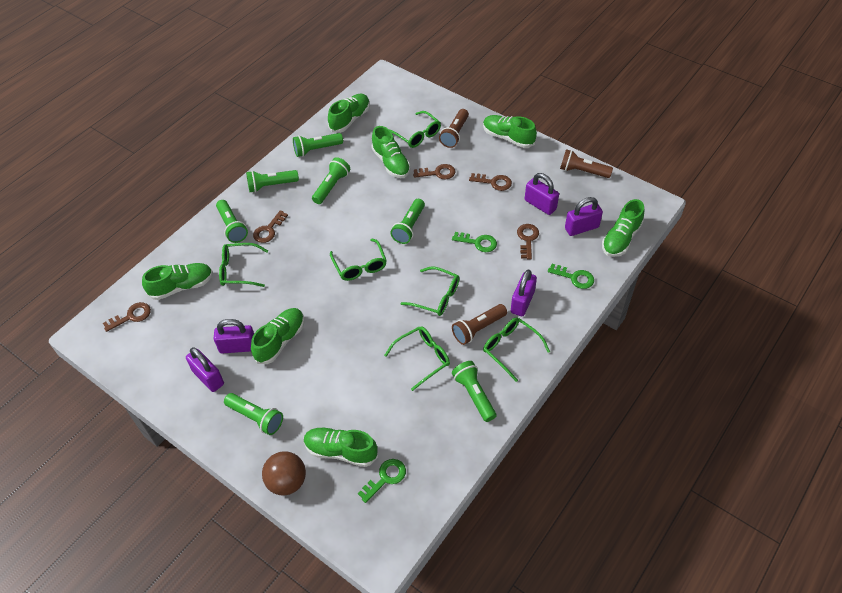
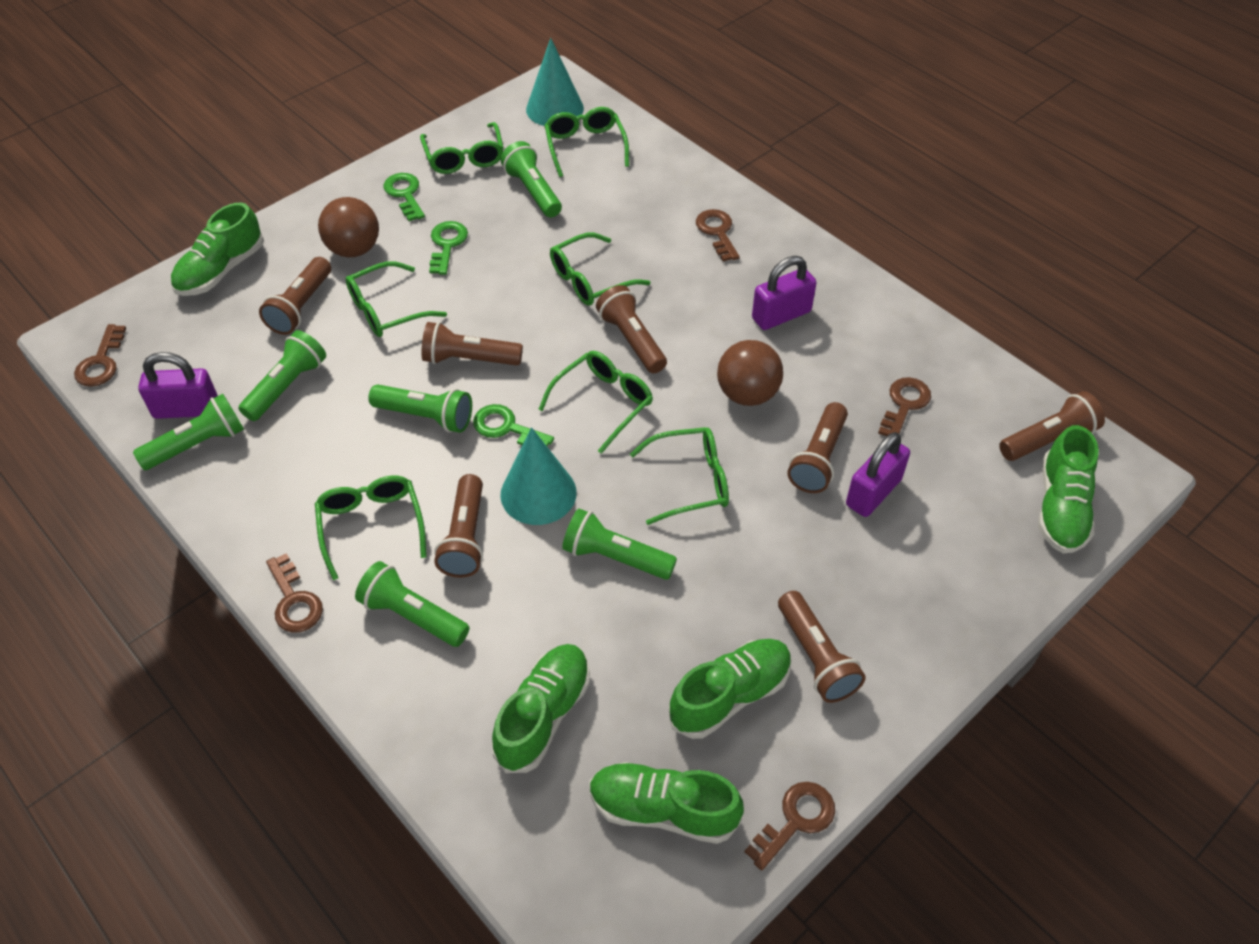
brown ball: [262,451,306,495] = 1 -> [318,197,379,257] [717,340,783,406] = 2
brown flashlight: [439,109,469,148] [452,304,507,345] [560,149,613,178] = 3 -> [259,257,331,335] [421,322,523,366] [434,474,483,578] [596,285,667,373] [778,591,866,703] [787,402,848,493] [999,391,1105,461] = 7
green flashlight: [216,200,248,243] [224,393,283,435] [246,170,299,193] [293,133,343,157] [312,157,350,204] [390,199,425,244] [452,361,496,422] = 7 -> [133,394,244,470] [238,330,326,421] [355,561,470,647] [368,385,472,433] [501,141,562,218] [562,508,677,580] = 6
green glasses: [219,243,268,287] [330,239,387,281] [384,326,450,391] [390,111,441,148] [400,267,460,316] [483,318,550,382] = 6 -> [315,475,427,580] [345,261,447,337] [420,122,504,174] [538,351,653,454] [545,107,629,177] [550,233,650,306] [630,427,729,525] = 7
green shoe: [142,263,213,300] [251,308,304,364] [304,427,378,467] [328,94,370,133] [371,126,411,178] [483,115,537,148] [602,199,644,257] = 7 -> [171,203,264,296] [492,644,590,773] [589,762,744,844] [668,639,792,739] [1038,425,1099,553] = 5
purple padlock: [186,347,224,392] [213,319,254,353] [511,269,537,316] [525,173,559,215] [565,197,603,236] = 5 -> [138,352,218,419] [752,256,816,330] [846,432,910,517] = 3
turquoise cone: none = 0 -> [500,427,577,525] [526,38,584,126] = 2

